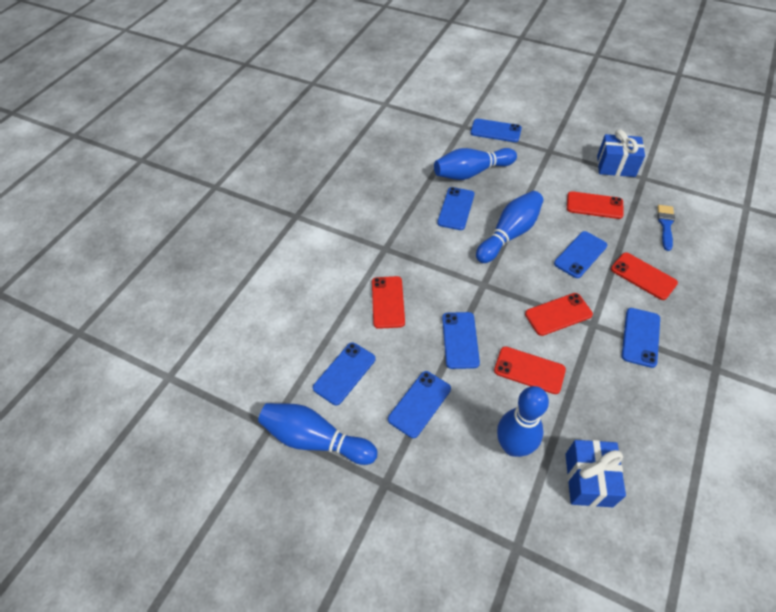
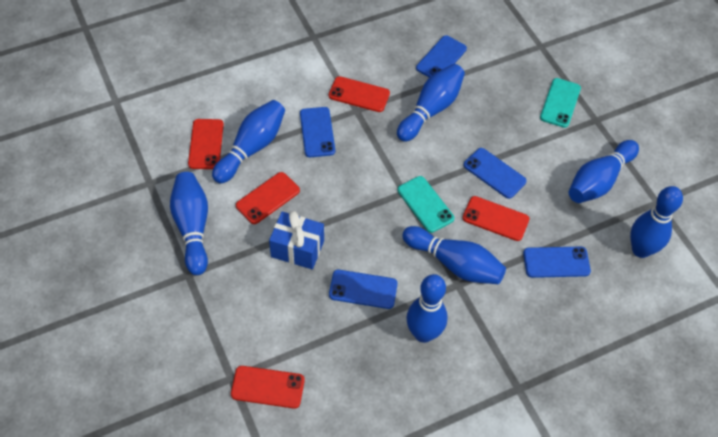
blue bowling pin: [258,403,378,465] [434,148,517,180] [476,191,543,263] [497,386,549,457] = 4 -> [170,172,208,275] [212,100,285,183] [397,64,465,142] [402,226,506,284] [407,274,448,343] [569,140,639,203] [630,186,683,258] = 7
blue brush: [657,205,675,251] = 1 -> none = 0
blue gift: [565,440,626,507] [597,129,645,177] = 2 -> [269,211,324,269] = 1
blue phone: [313,342,375,405] [388,371,451,438] [437,187,474,230] [442,312,480,369] [471,119,522,142] [554,231,607,278] [622,308,660,368] = 7 -> [300,107,335,157] [329,270,398,309] [416,35,467,78] [464,148,527,199] [523,247,591,278] = 5
turquoise phone: none = 0 -> [398,176,454,233] [540,78,581,128] = 2

